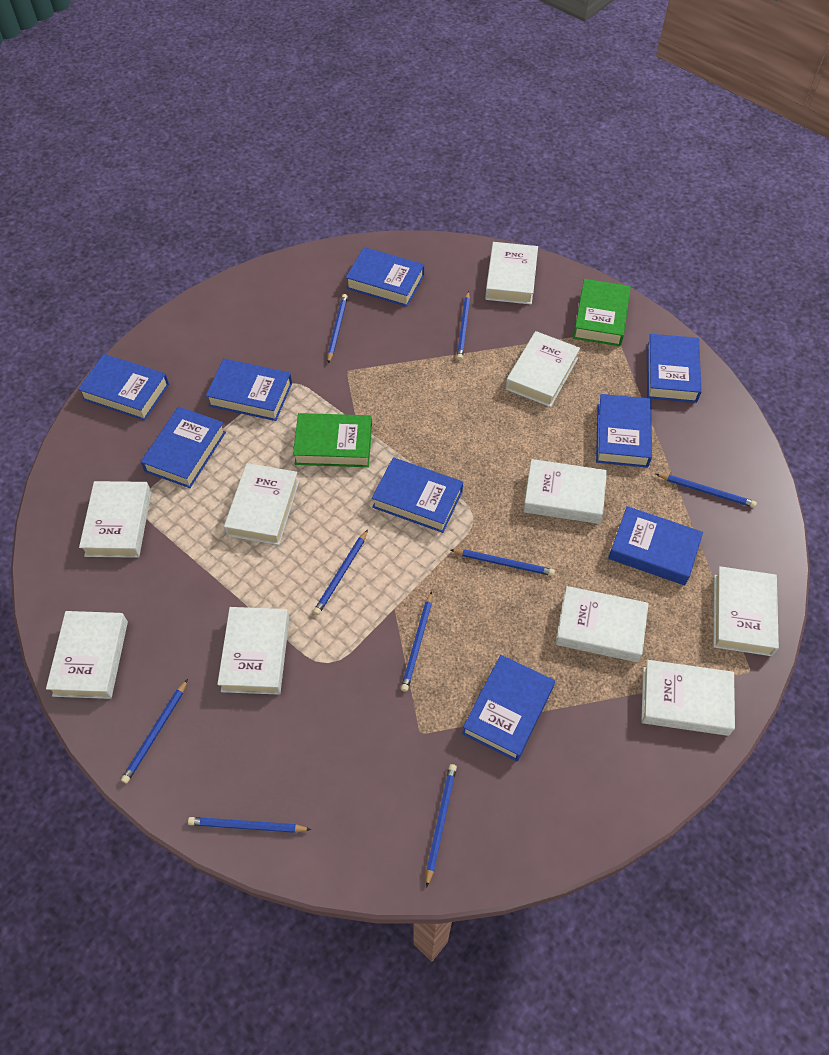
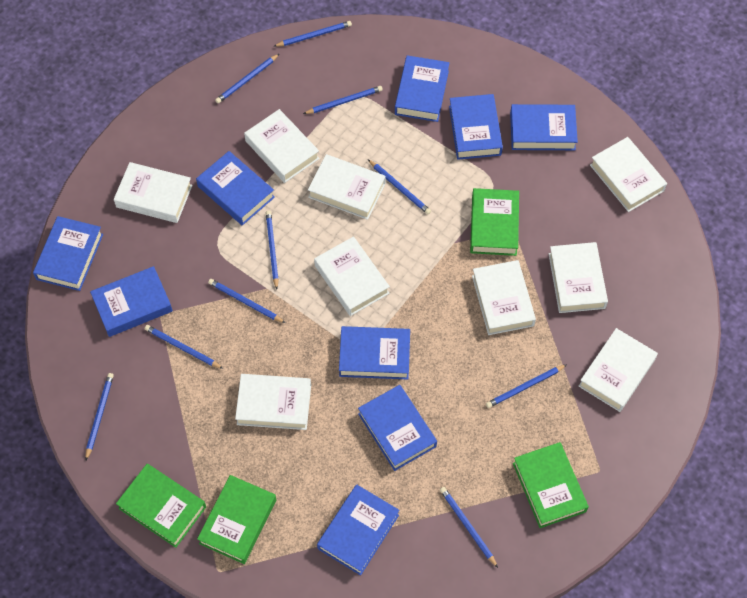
blue pencil: [121,679,188,784] [188,817,311,833] [313,529,368,615] [328,294,348,363] [401,591,432,692] [426,764,457,888] [451,549,555,576] [457,291,470,360] [656,474,757,508] = 9 -> [85,373,114,460] [144,325,223,369] [208,279,285,323] [215,54,279,103] [266,211,279,290] [273,21,352,47] [303,86,383,114] [368,159,431,214] [440,487,498,568] [486,364,567,408] = 10
green book: [293,413,372,467] [573,279,631,346] = 2 -> [116,464,206,548] [197,475,276,564] [470,188,519,256] [513,442,589,528] = 4
white book: [46,611,128,699] [79,481,151,558] [217,607,289,695] [224,463,299,545] [485,242,538,304] [506,331,580,407] [523,459,607,524] [555,586,649,662] [641,660,735,736] [713,566,779,656] = 10 -> [114,162,193,223] [235,374,311,430] [244,109,320,183] [308,154,386,220] [314,236,390,316] [472,260,536,335] [549,242,608,313] [579,328,658,412] [590,137,667,212] = 9

